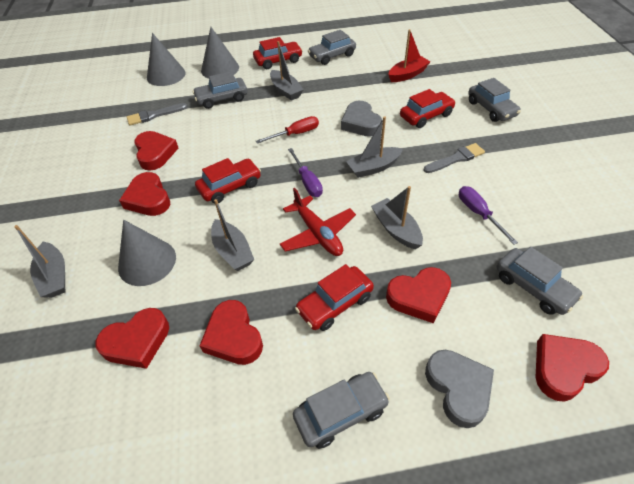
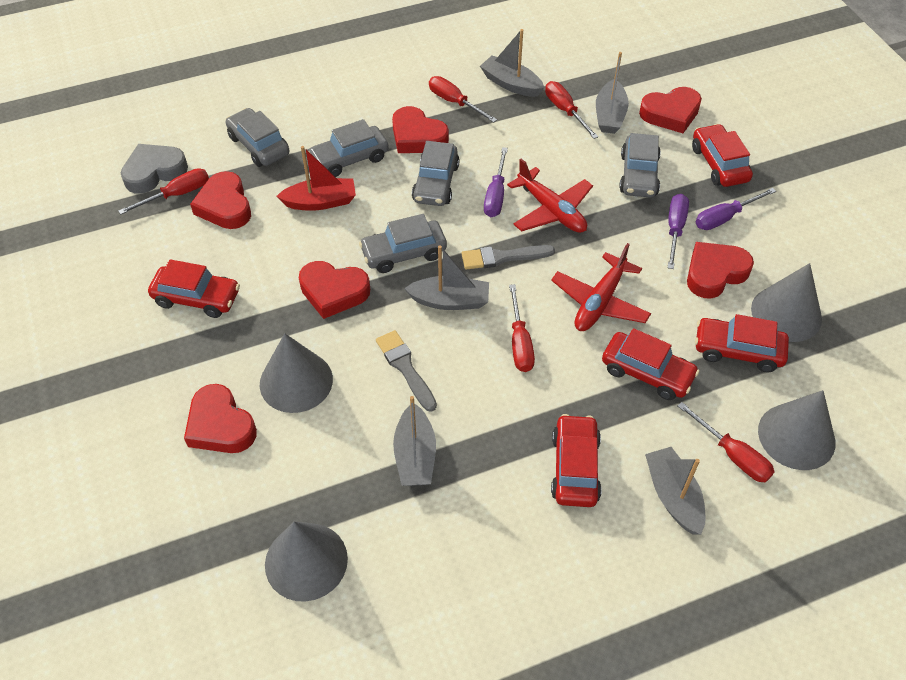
grey cone: [118,220,176,286] [147,33,186,86] [201,27,239,79] = 3 -> [260,333,333,413] [265,521,348,602] [751,263,822,342] [758,390,835,470] = 4
grey heart: [341,101,382,137] [425,350,494,428] = 2 -> [121,144,188,194] = 1
purple screwdriver: [288,148,323,197] [459,186,518,245] = 2 -> [484,147,508,217] [668,194,689,269] [696,188,776,230] = 3
red car: [195,158,261,203] [253,37,303,69] [295,264,374,331] [400,89,456,128] = 4 -> [148,259,240,318] [551,414,602,507] [602,328,700,400] [692,124,753,187] [695,314,789,372] = 5
red plane: [280,188,356,256] = 1 -> [507,158,593,233] [551,243,651,331] = 2
red screwdriver: [256,116,319,144] = 1 -> [118,168,209,215] [429,76,497,123] [509,284,535,372] [545,81,598,139] [678,402,774,482] = 5

